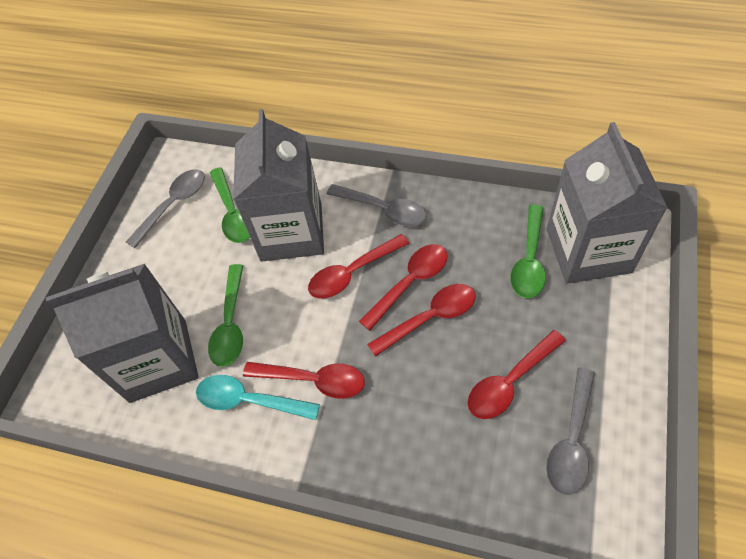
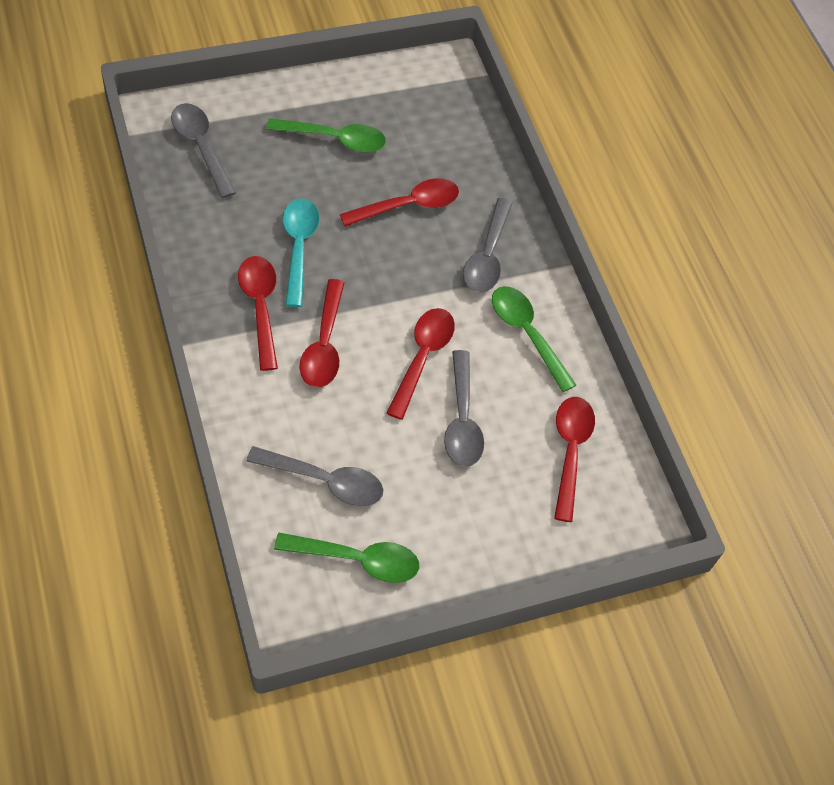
grey carton: [46,264,199,403] [233,109,324,262] [547,122,668,284] = 3 -> none = 0
grey spoon: [126,169,205,248] [327,184,426,227] [546,368,595,495] = 3 -> [171,103,236,198] [246,446,383,506] [444,350,484,467] [463,198,513,293] = 4

